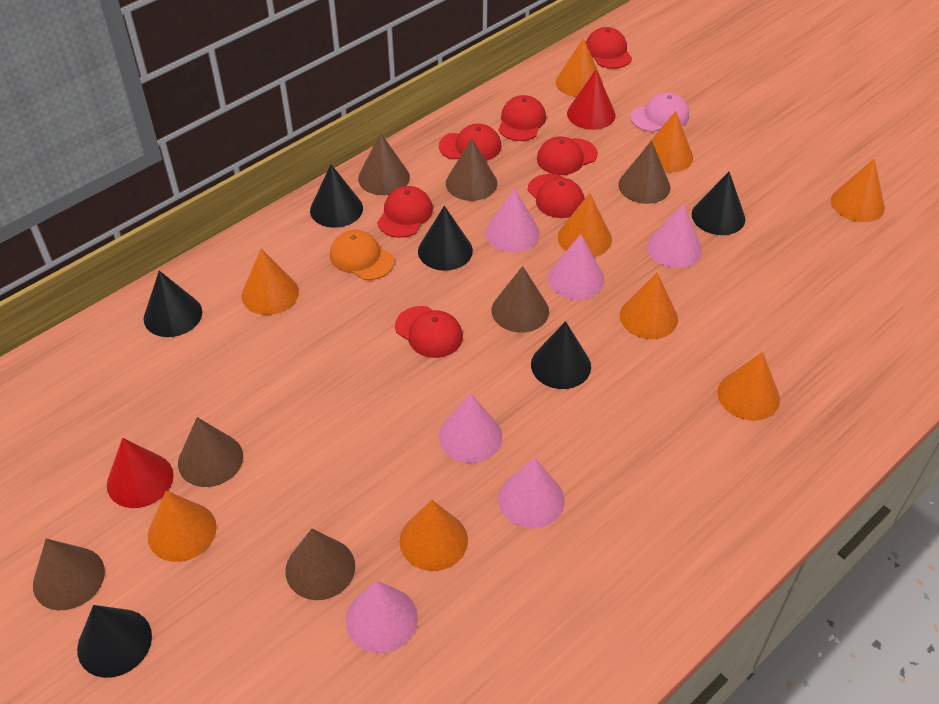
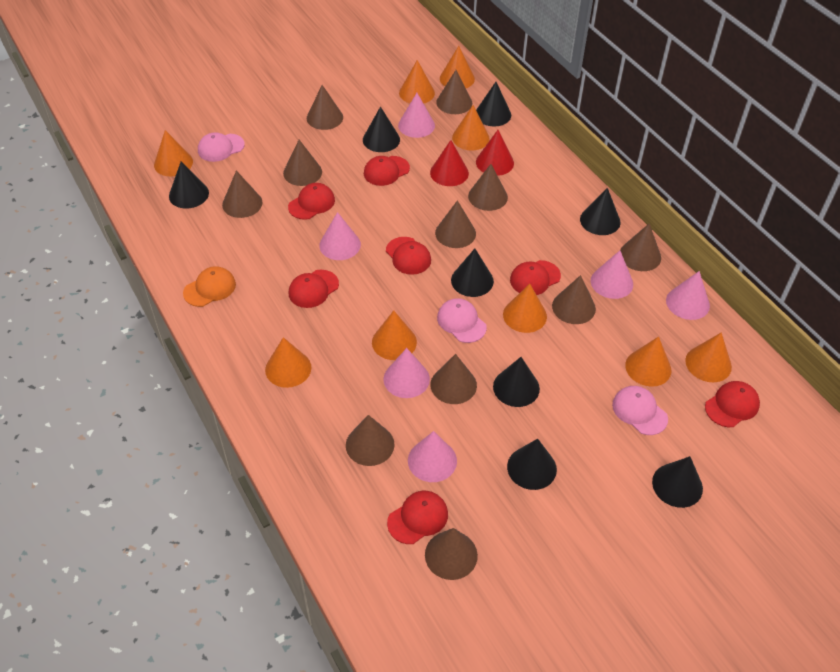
black cone: [77,605,152,678] [144,271,202,337] [310,164,363,228] [418,206,473,271] [531,321,591,389] [692,172,745,235] = 6 -> [169,162,209,209] [363,106,400,152] [451,249,494,297] [476,82,511,126] [493,357,540,407] [507,439,557,490] [580,188,621,235] [652,456,703,508] = 8
brown cone: [33,539,105,610] [178,417,243,487] [286,529,355,600] [358,133,410,195] [446,138,497,201] [492,266,549,332] [618,141,671,204] = 7 -> [222,170,263,218] [283,140,322,186] [307,85,343,130] [346,415,395,466] [425,528,478,580] [430,354,477,404] [435,200,476,248] [436,70,472,114] [468,164,508,211] [552,275,596,324] [620,223,661,271] = 11
pink cap: [630,93,689,132] = 1 -> [198,132,245,162] [437,298,487,343] [612,386,668,435] = 3

